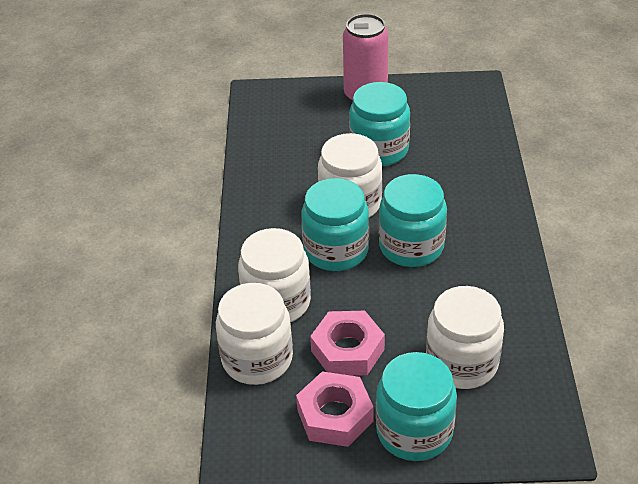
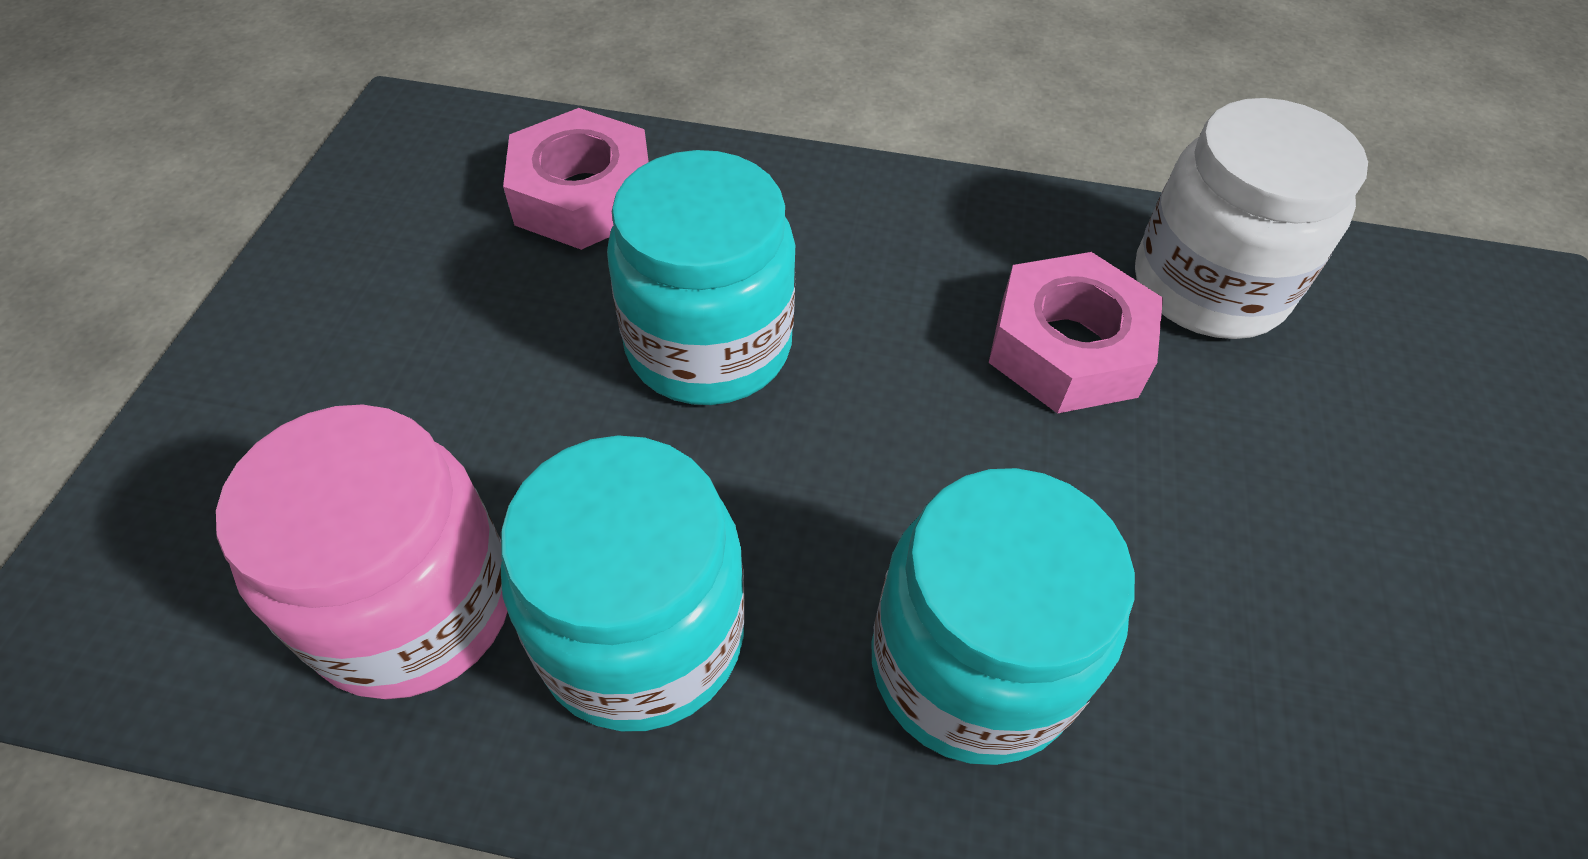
pink can: [343,14,389,103] = 1 -> none = 0
pink jar: none = 0 -> [216,404,508,699] = 1
turquoise jar: [301,178,369,271] [349,82,410,166] [376,352,457,461] [379,174,447,267] = 4 -> [501,435,745,732] [607,150,796,405] [872,468,1135,765] = 3
white jar: [216,283,293,385] [238,228,311,322] [318,133,382,218] [426,286,504,389] = 4 -> [1135,98,1368,339] = 1

